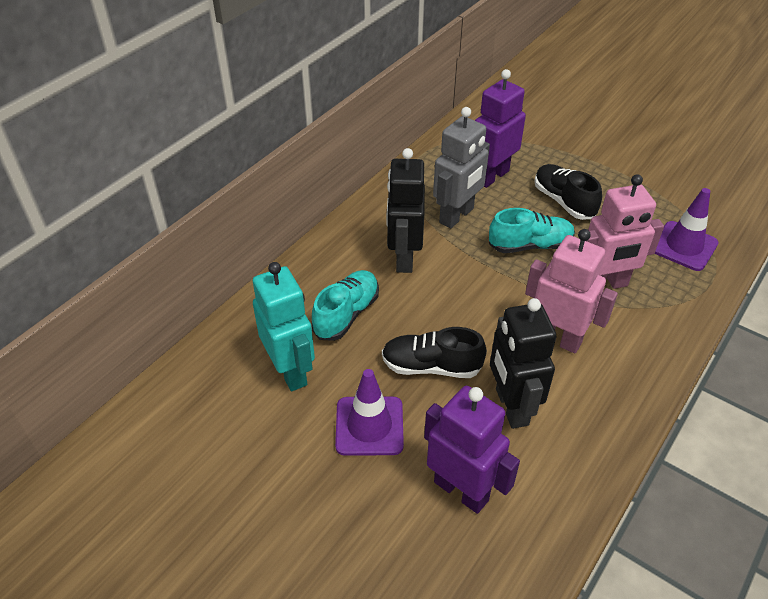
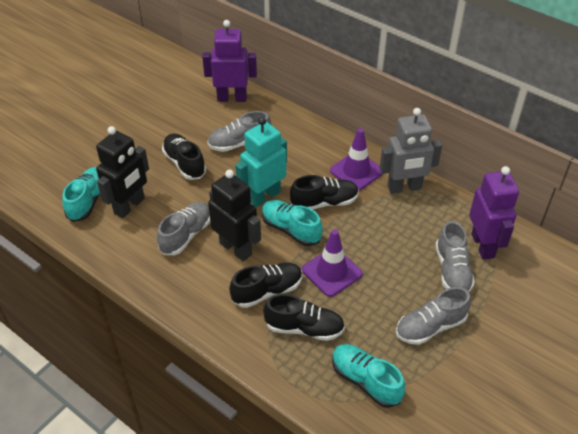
black shoe: [382,327,487,378] [535,164,602,220] = 2 -> [162,134,206,180] [229,262,302,308] [263,294,345,341] [290,175,359,210] = 4
grey shoe: none = 0 -> [157,202,210,255] [207,111,271,152] [396,287,471,345] [435,221,475,292] = 4
pink robot: [525,229,618,354] [587,174,664,289] = 2 -> none = 0
turquoise shoe: [312,270,379,341] [489,208,575,253] = 2 -> [62,167,100,222] [262,200,322,246] [332,344,405,408] = 3

